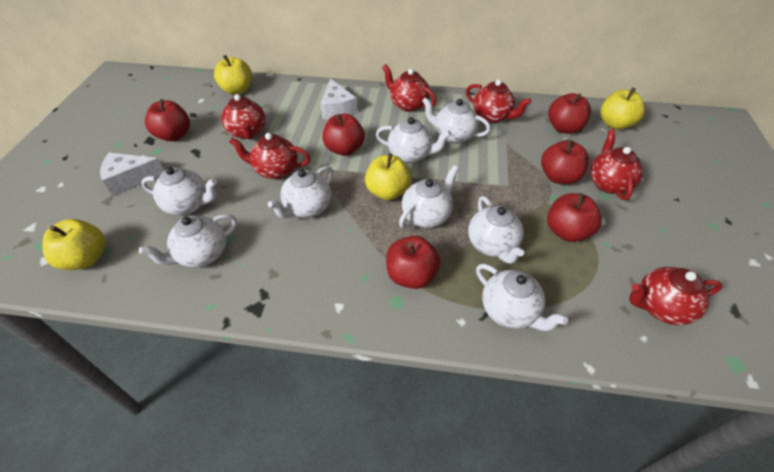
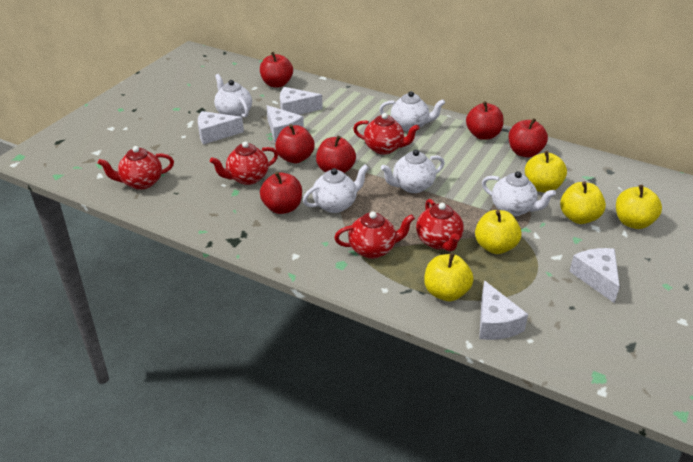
red teapot: [221,94,266,139] [229,133,310,179] [382,64,436,112] [466,79,532,123] [590,130,643,200] [629,267,723,325] = 6 -> [98,146,174,190] [210,141,278,185] [334,211,415,259] [353,113,420,155] [416,199,464,251] = 5
white cheese: [100,153,164,196] [320,78,357,119] = 2 -> [198,111,244,145] [266,105,304,142] [280,87,323,115] [479,280,528,340] [569,248,620,303] = 5
white teapot: [139,214,237,268] [141,167,217,215] [268,166,334,219] [376,117,451,163] [399,165,459,228] [422,97,491,144] [468,196,524,264] [476,264,568,331] = 8 -> [214,74,252,117] [303,164,369,213] [379,91,445,131] [381,149,445,193] [482,171,556,216] = 5
yellow apple: [43,219,105,270] [214,55,252,95] [365,154,412,200] [600,87,645,130] = 4 -> [424,253,474,301] [475,210,522,254] [525,151,567,193] [560,181,606,224] [616,185,662,229] = 5

